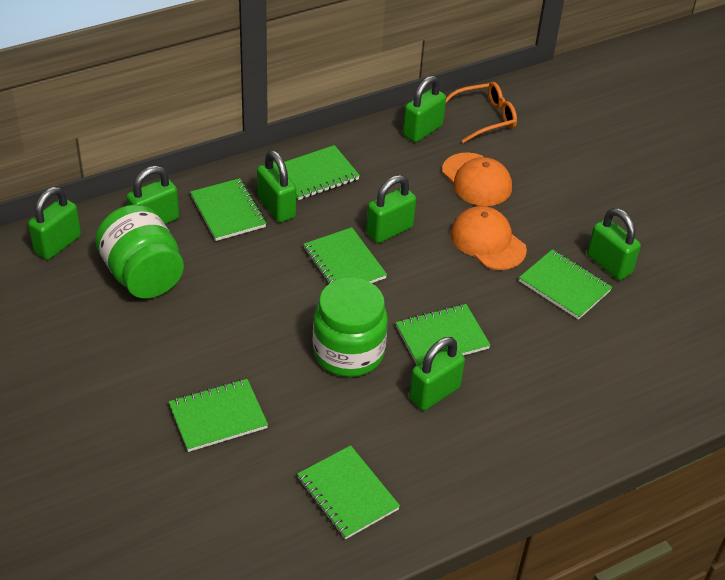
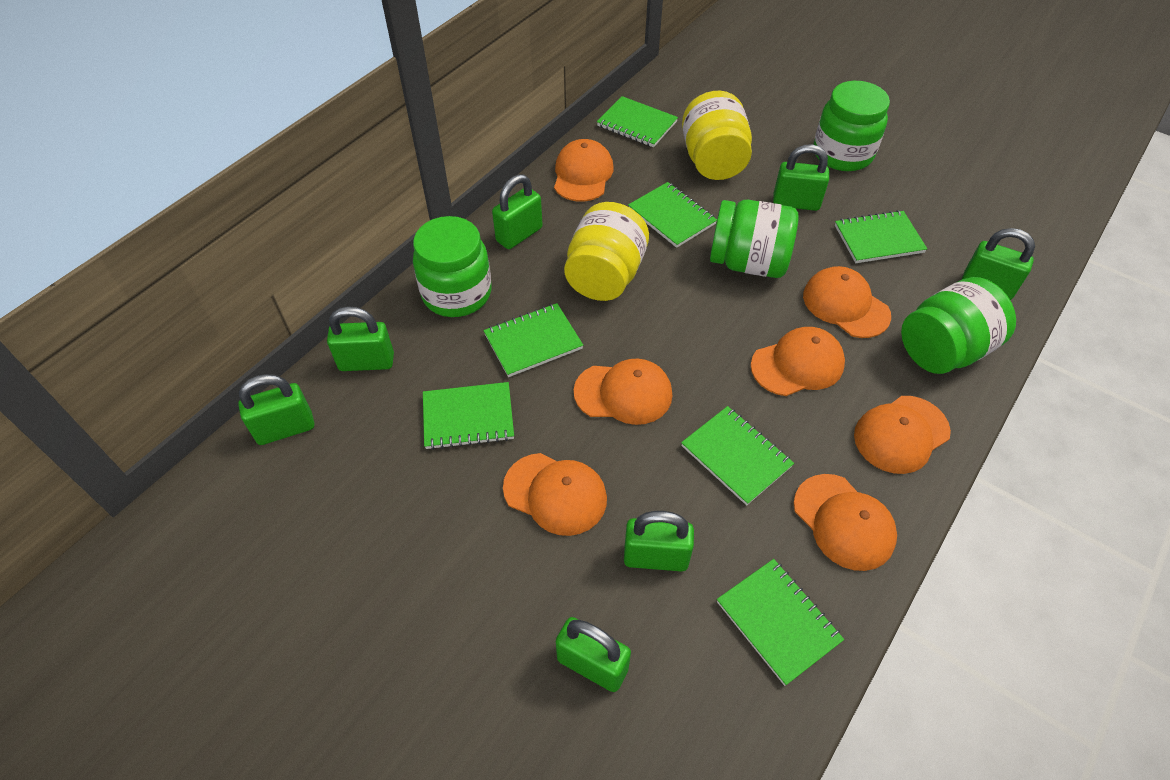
green jar: [95,204,184,298] [313,278,388,377] = 2 -> [413,216,492,317] [710,200,799,278] [814,81,890,171] [901,277,1016,374] = 4
orange cap: [442,152,512,206] [451,206,527,270] = 2 -> [503,453,607,536] [554,139,613,202] [574,359,672,425] [751,327,845,396] [794,474,897,571] [803,266,891,338] [854,396,951,474] = 7
orange glasses: [446,82,517,143] = 1 -> none = 0
yellow jar: none = 0 -> [564,202,649,301] [682,91,752,180] = 2

